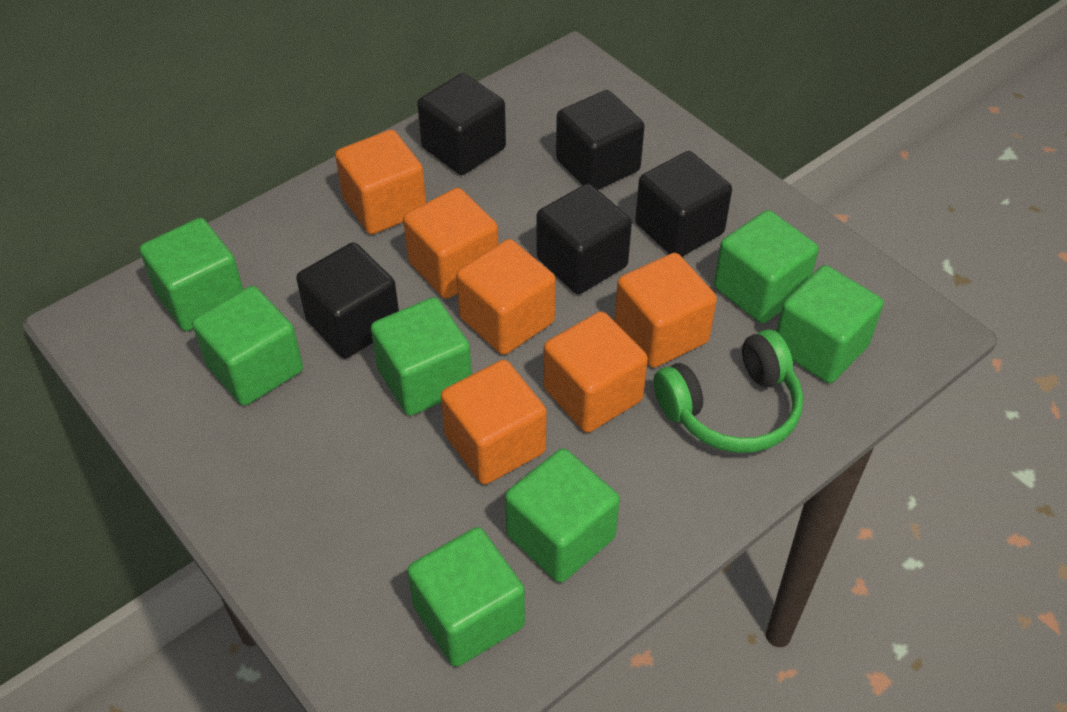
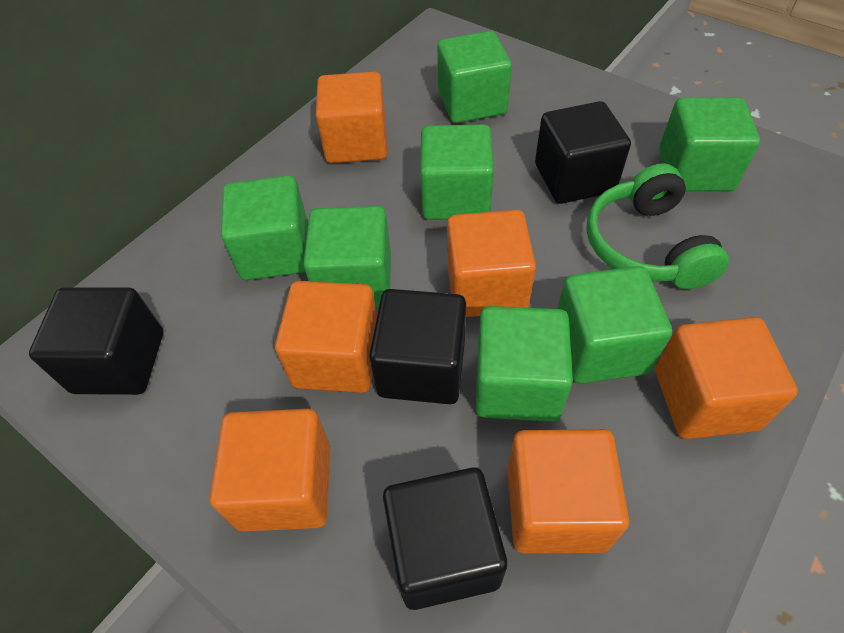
black cube: [296,242,399,358] [417,73,506,175] [536,184,632,294] [556,90,645,190] [635,151,732,257] = 5 -> [29,287,163,395] [369,289,466,404] [383,467,507,610] [535,101,631,204] = 4

